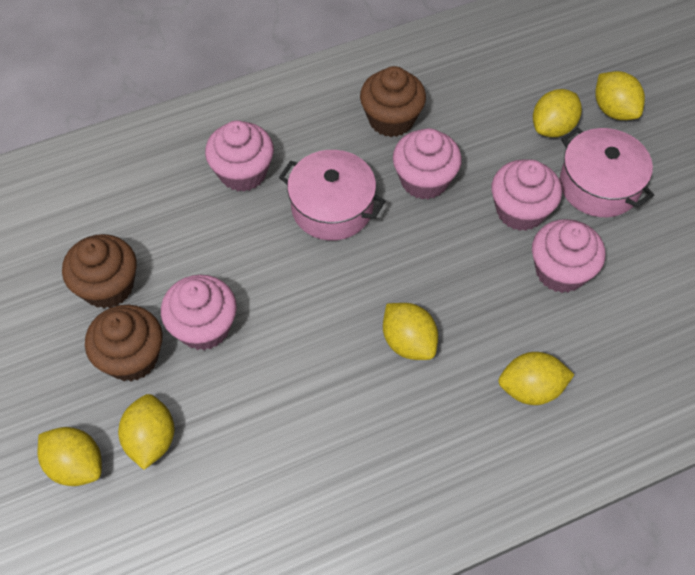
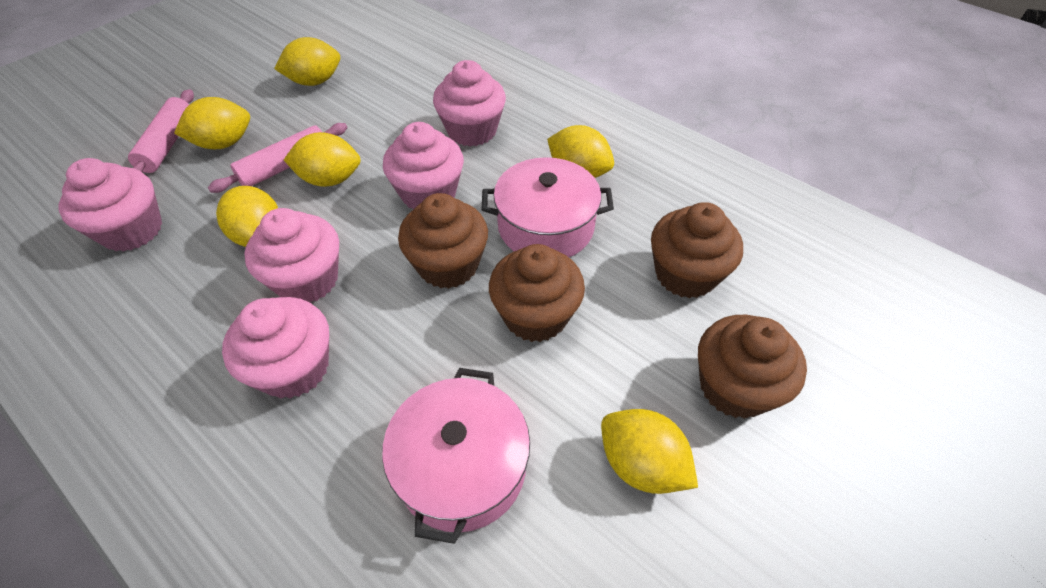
brown cupcake: [62,234,137,308] [85,305,163,381] [360,66,426,137] = 3 -> [398,193,488,289] [489,244,585,342] [651,202,743,298] [698,315,807,419] = 4
pink rolling pin: none = 0 -> [128,89,194,173] [208,123,347,193] = 2

